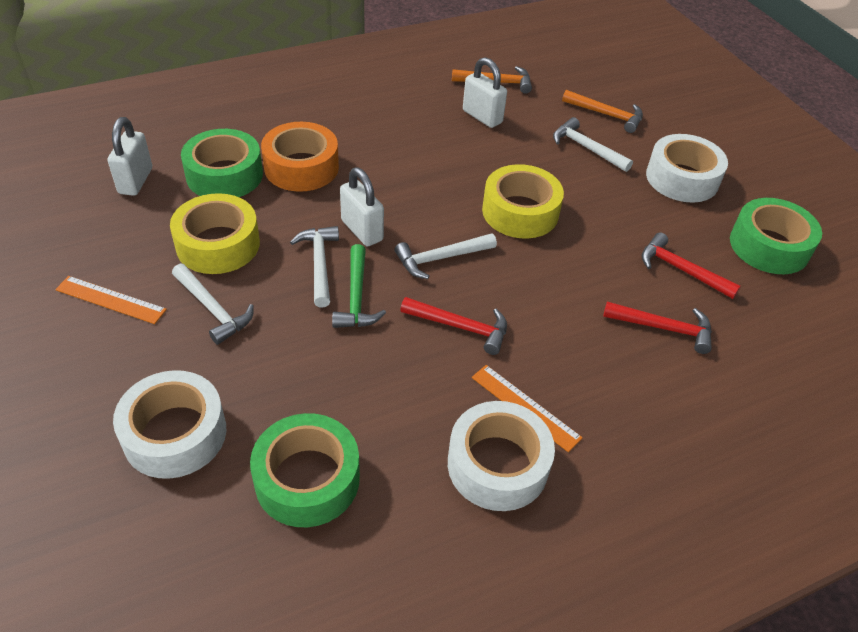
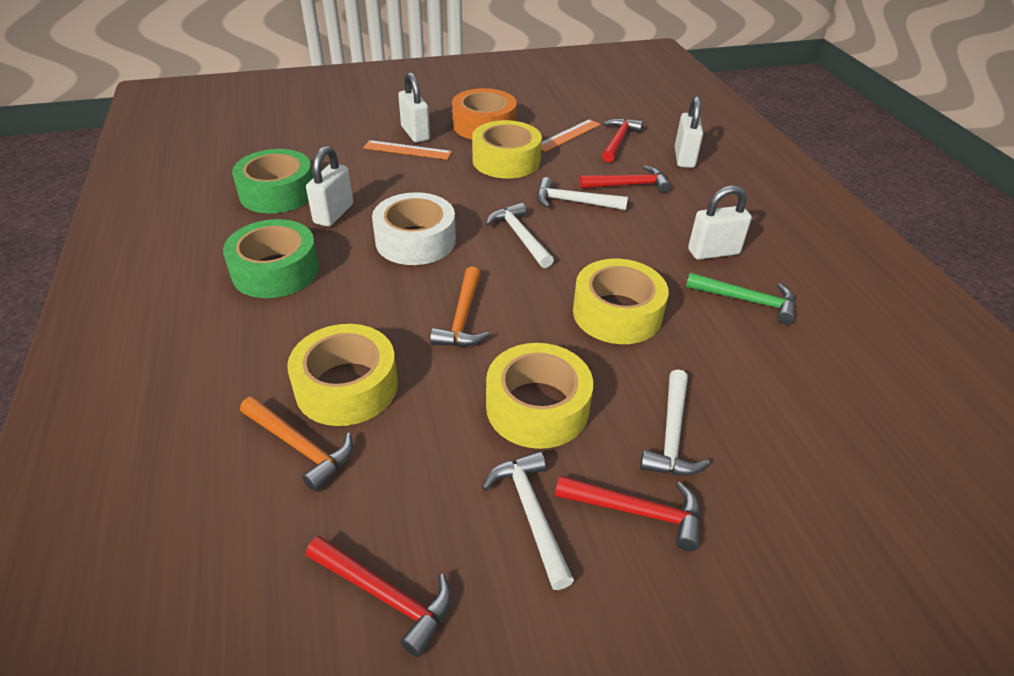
green tape: [181,129,263,197] [250,413,360,527] [730,198,822,274] = 3 -> [223,219,319,298] [232,149,313,214] = 2
red hammer: [400,297,507,355] [603,302,712,354] [642,232,741,299] = 3 -> [306,536,452,657] [555,475,701,551] [579,165,671,193] [602,118,643,162] = 4
white padlock: [108,117,152,196] [340,168,384,246] [463,57,507,128] = 3 -> [306,146,353,227] [398,72,430,142] [675,96,703,168] [688,185,752,260] = 4
white tape: [113,370,226,479] [448,401,555,511] [646,134,728,203] = 3 -> [372,192,456,265] = 1
yellow tape: [170,193,260,274] [482,164,564,238] = 2 -> [287,324,398,426] [472,120,542,178] [486,343,593,449] [573,259,669,344] = 4

